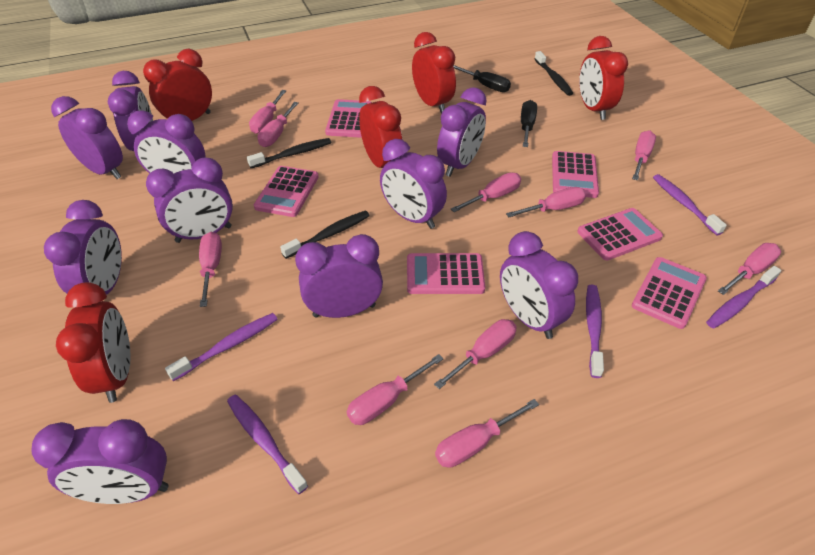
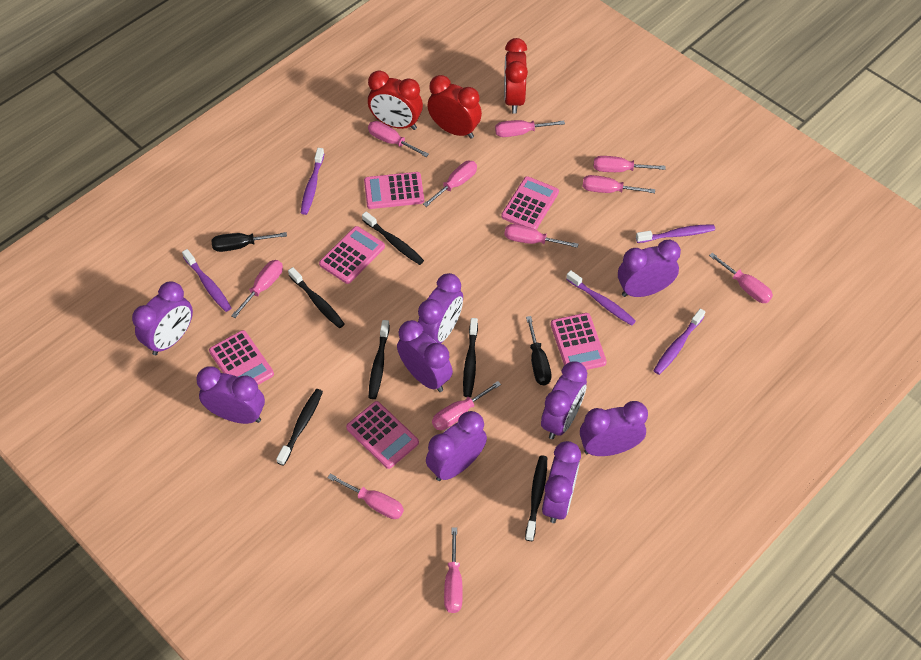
black toothbrush: [247,138,331,168] [280,211,370,259] [535,51,573,96] = 3 -> [276,389,323,466] [288,267,345,328] [362,211,424,265] [369,320,390,399] [463,318,478,397] [525,455,547,541] = 6
pink screwdriver: [199,232,222,307] [249,90,287,134] [258,102,299,147] [347,354,443,425] [434,319,517,389] [435,399,539,468] [451,173,521,212] [506,187,587,217] [632,130,656,180] [718,243,781,295] = 10 -> [231,260,283,318] [327,473,404,519] [368,121,429,157] [423,161,477,207] [432,381,501,430] [444,527,463,613] [495,120,565,137] [504,224,578,248] [582,175,655,193] [594,156,666,172] [709,253,773,303] = 11
purple clock: [31,419,169,504] [44,200,122,295] [51,96,123,179] [108,71,153,151] [127,110,205,173] [146,158,233,243] [295,234,383,318] [380,139,447,229] [437,87,487,177] [500,231,578,339] = 10 -> [132,282,193,355] [196,366,265,424] [397,320,453,392] [418,273,463,344] [426,411,487,481] [541,361,587,439] [542,441,581,523] [580,401,648,456] [618,240,681,297] = 9
red clock: [56,282,131,403] [143,49,212,121] [359,86,403,168] [412,32,456,114] [579,36,628,120] = 5 -> [368,71,423,130] [428,75,482,139] [504,38,528,114] = 3

